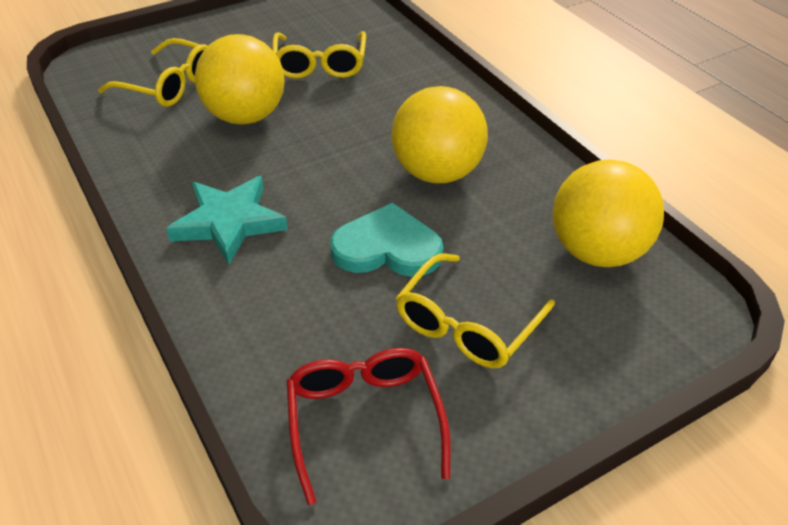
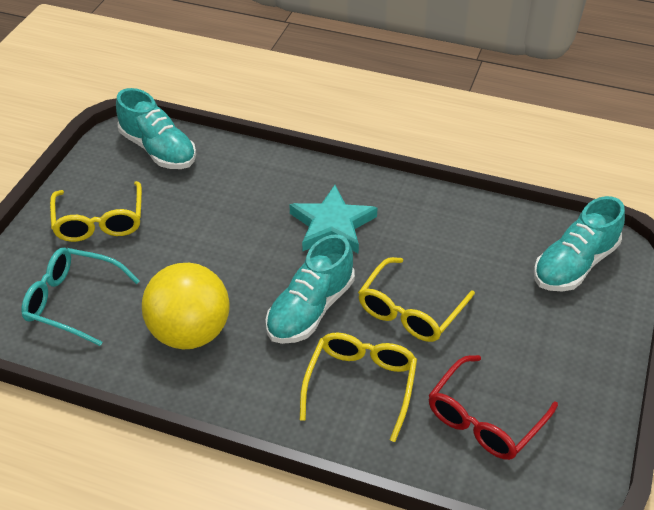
turquoise glasses: none = 0 -> [21,248,140,346] = 1
turquoise heart: [330,202,443,277] = 1 -> none = 0
turquoise shoe: none = 0 -> [116,88,196,169] [266,234,355,344] [534,196,625,291] = 3
yellow ball: [195,34,285,125] [391,86,488,183] [552,159,664,267] = 3 -> [142,263,230,349] = 1

